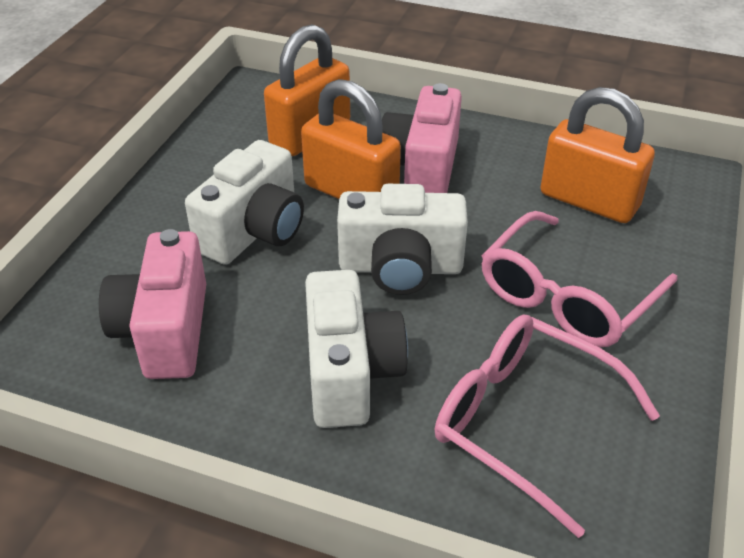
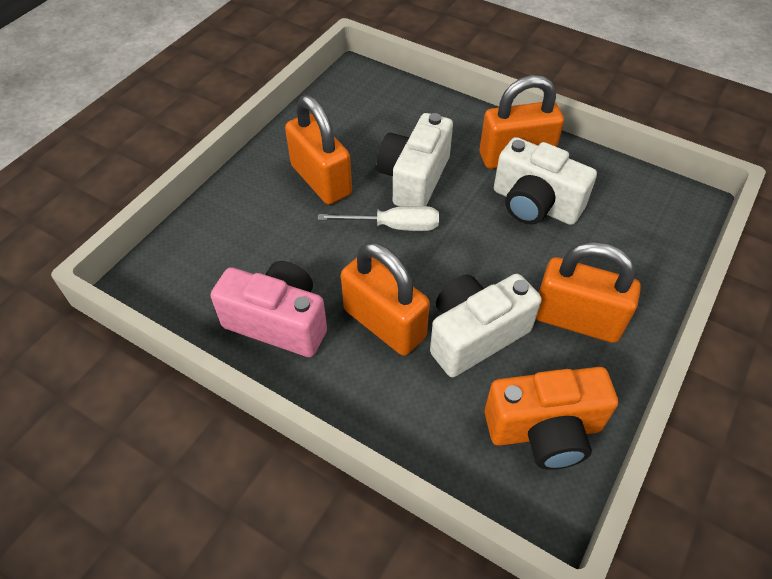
orange camera: none = 0 -> [484,367,618,470] = 1
orange padlock: [264,24,350,156] [301,79,401,199] [540,87,655,223] = 3 -> [285,95,352,205] [341,242,430,356] [480,75,564,169] [536,242,641,343] = 4
pink camera: [99,229,206,379] [382,83,462,193] = 2 -> [211,261,327,357] = 1
pink glasses: [435,315,660,538] [481,211,678,347] = 2 -> none = 0
white screwdriver: none = 0 -> [318,206,439,231] = 1

